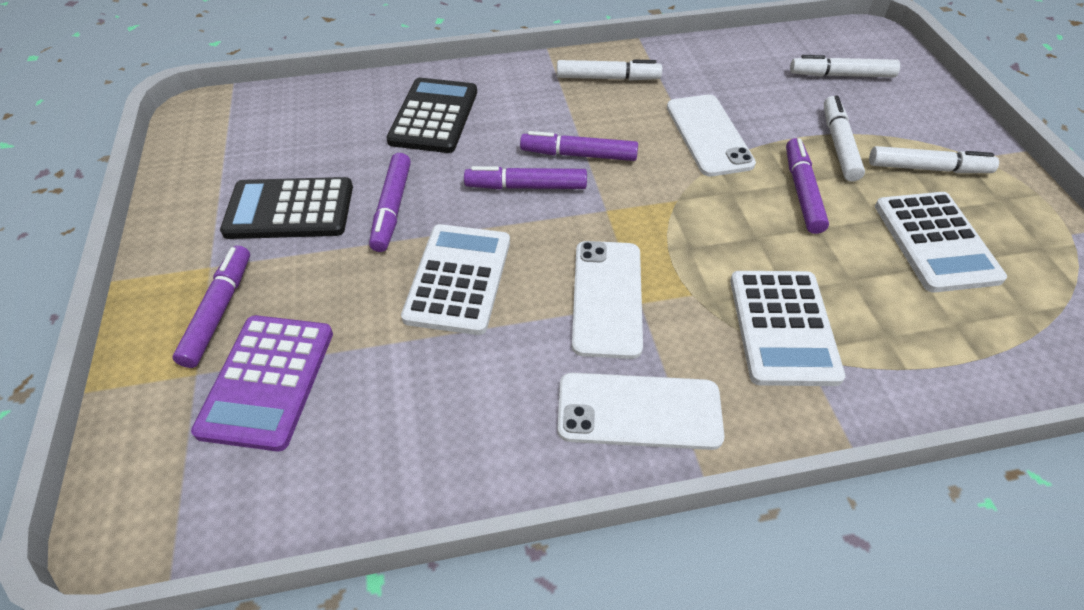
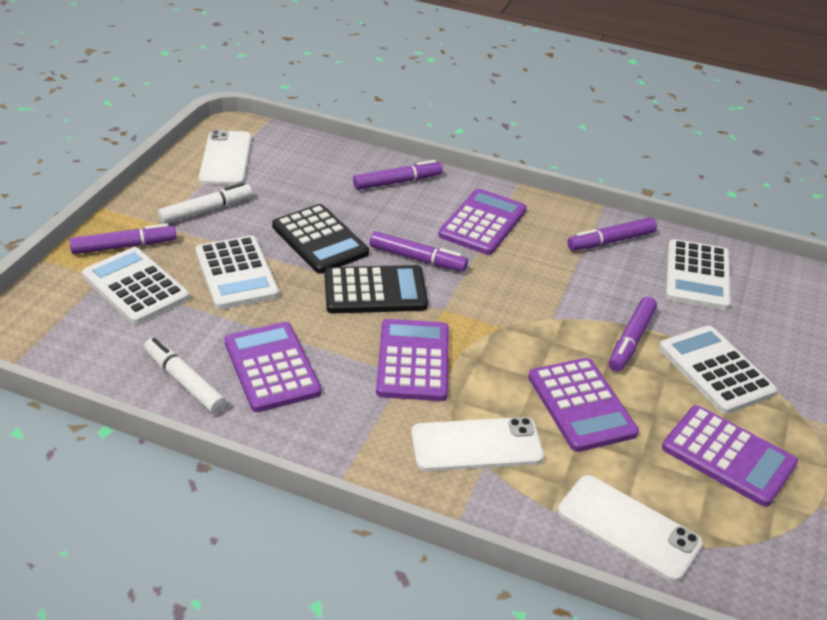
purple calculator: [191,315,333,451] = 1 -> [224,322,321,412] [376,319,449,401] [438,189,527,255] [528,358,639,452] [662,405,798,507] = 5
white calculator: [401,224,510,335] [730,271,845,386] [875,192,1007,293] = 3 -> [82,247,190,325] [195,236,279,309] [659,325,777,414] [665,239,731,310] = 4
white marker: [557,59,662,81] [790,55,900,77] [824,96,865,182] [869,146,999,173] = 4 -> [144,338,226,413] [158,182,252,224] = 2

